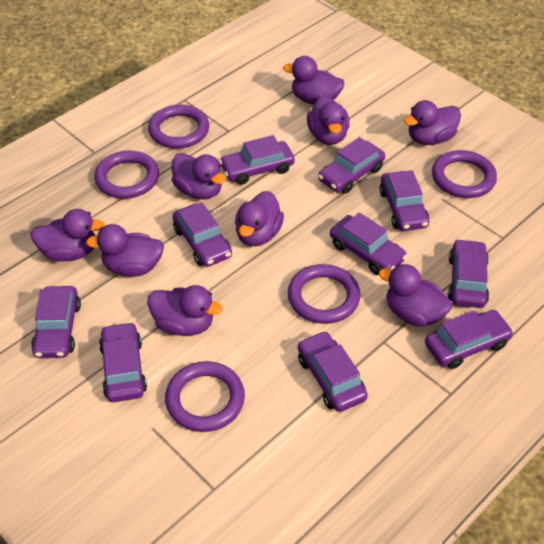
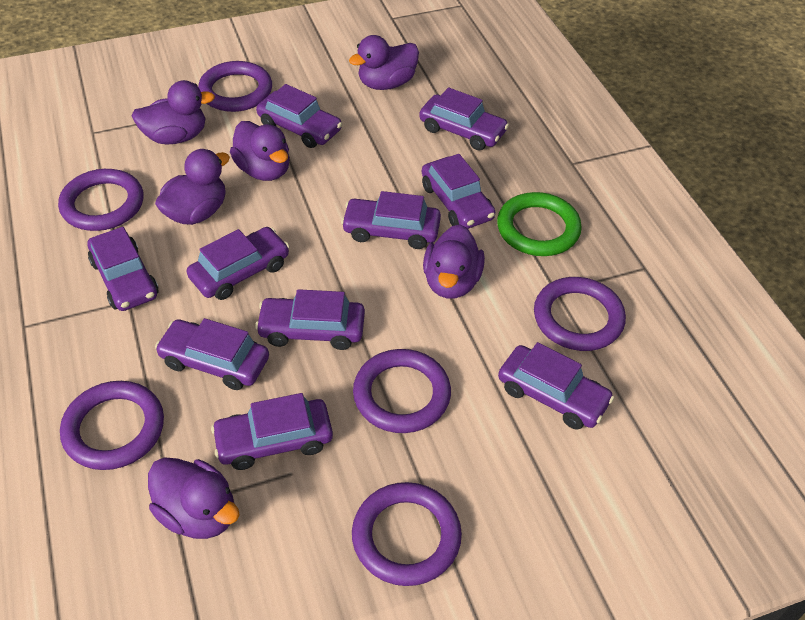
green ring: none = 0 -> [497,192,582,256] = 1
purple duck: [30,209,105,262] [86,224,164,277] [147,285,223,336] [171,153,226,200] [235,191,284,247] [283,56,345,105] [307,95,350,145] [379,264,452,327] [404,100,461,145] = 9 -> [132,80,215,145] [148,457,240,539] [155,149,230,225] [230,121,290,181] [349,35,419,90] [423,224,485,299] = 6
purple ring: [94,151,159,199] [148,105,209,149] [165,361,245,432] [288,264,360,324] [432,150,497,198] = 5 -> [58,169,143,231] [60,381,164,470] [198,61,272,112] [352,482,462,586] [353,349,451,433] [534,277,626,351] = 6

